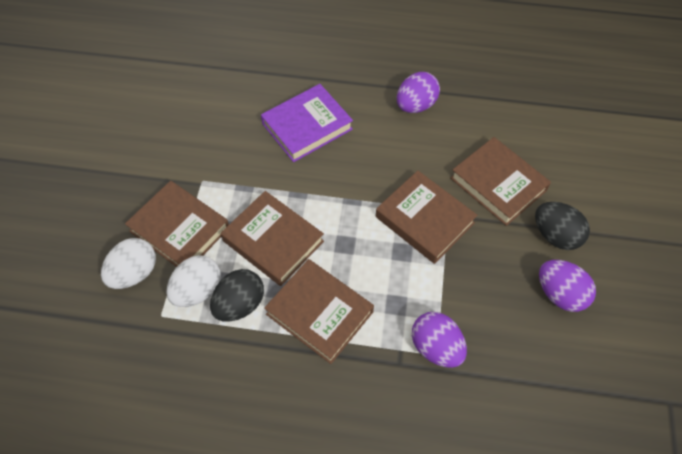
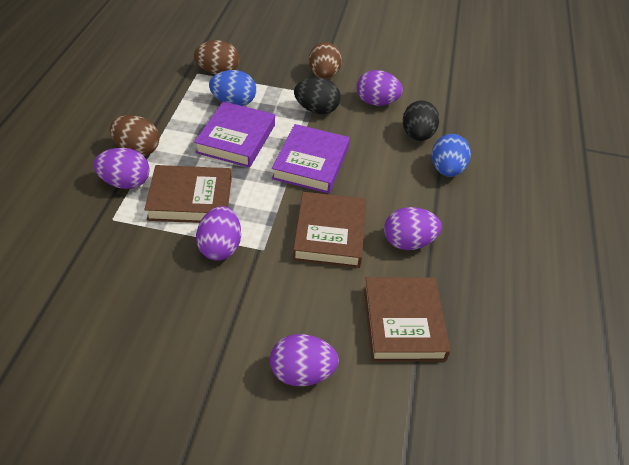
blue egg: none = 0 -> [209,70,256,106] [432,134,471,177] = 2
brown book: [125,181,229,267] [221,191,324,286] [264,259,374,364] [376,171,478,264] [451,137,551,226] = 5 -> [144,165,232,223] [293,192,366,268] [364,277,451,362] = 3
brown egg: none = 0 -> [110,115,160,156] [194,40,239,75] [309,42,342,79] = 3
purple book: [261,84,353,162] = 1 -> [194,101,275,168] [272,124,350,194] = 2
purple egg: [397,72,440,113] [412,312,467,368] [539,260,596,312] = 3 -> [93,148,150,189] [196,206,241,260] [270,334,339,386] [357,70,403,106] [384,207,442,250] = 5
white egg: [101,238,156,289] [166,255,221,307] = 2 -> none = 0

